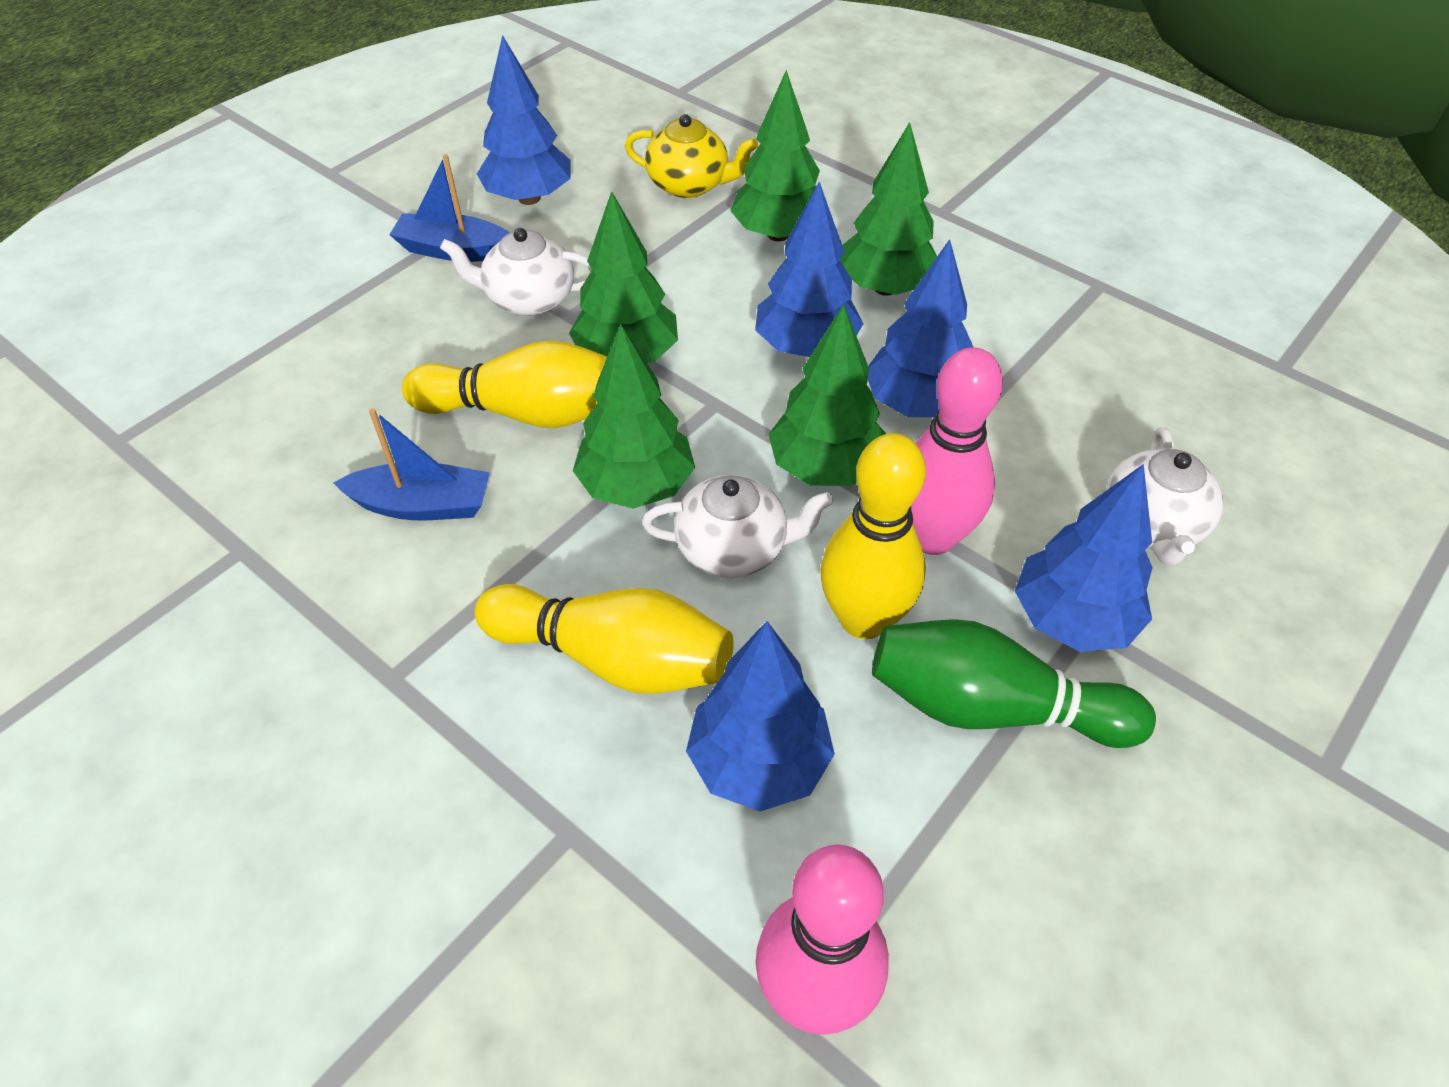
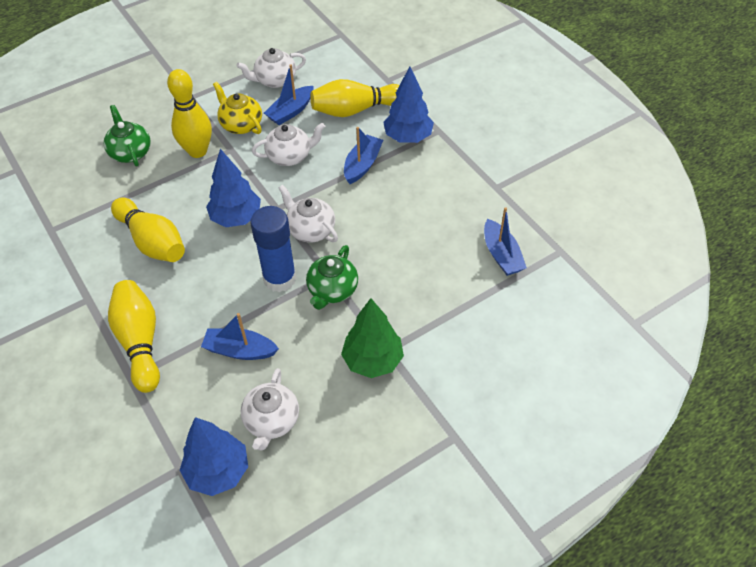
blue boat: [334,408,490,520] [389,154,509,262] = 2 -> [201,313,279,360] [264,64,313,125] [344,127,383,184] [484,207,527,276] = 4
blue glue stick: none = 0 -> [250,206,296,292] = 1
blue tree: [477,35,571,205] [686,621,835,812] [755,182,863,357] [868,239,973,417] [1015,464,1153,652] = 5 -> [180,417,248,496] [206,149,261,227] [383,67,434,143] = 3
green bowling pin: [872,619,1156,748] = 1 -> none = 0
green teapot: none = 0 -> [104,105,151,166] [306,245,358,310] = 2
green tree: [569,191,678,363] [573,323,695,509] [730,70,820,241] [768,304,886,486] [840,122,937,296] = 5 -> [341,298,404,378] = 1
pink bowling pin: [756,845,889,1035] [911,347,1003,555] = 2 -> none = 0
white teapot: [440,228,592,316] [642,475,833,578] [1106,427,1223,566] = 3 -> [237,48,306,88] [241,368,299,451] [252,123,325,166] [279,185,338,243] = 4
yellow bowling pin: [402,340,607,428] [474,584,733,694] [820,433,926,639] = 3 -> [108,280,160,393] [111,198,185,262] [167,69,212,158] [310,79,399,117] = 4

